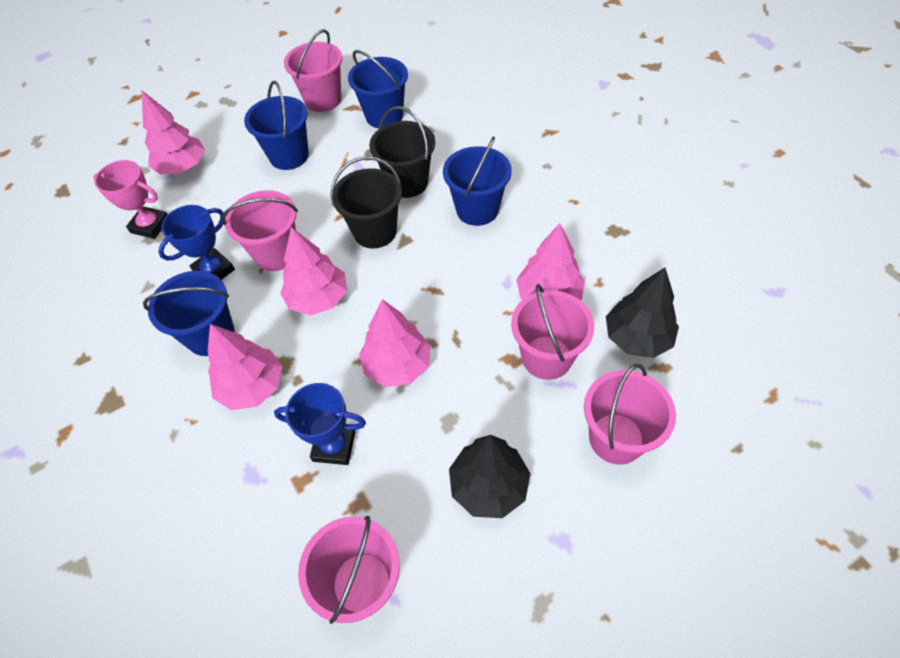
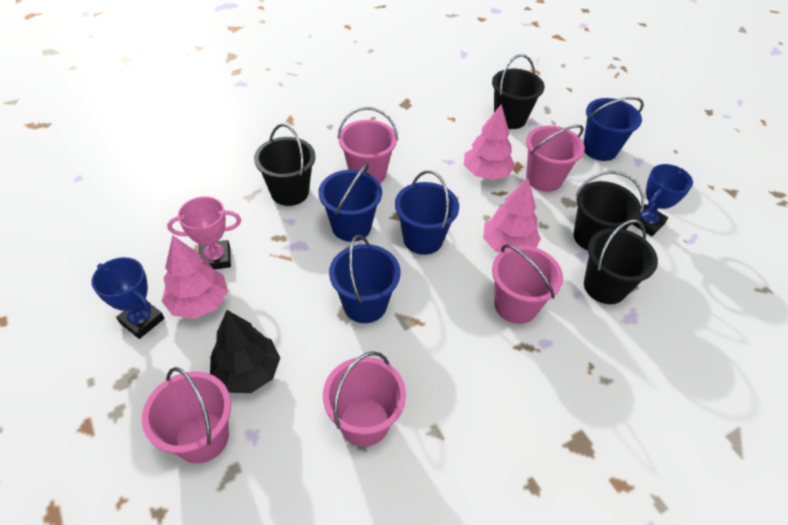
black bucket: [331,156,402,249] [369,106,435,198] = 2 -> [254,124,315,206] [492,54,545,129] [573,171,644,251] [584,219,658,304] = 4
black tree: [449,435,531,518] [606,268,679,358] = 2 -> [210,310,280,393] = 1
pink tree: [142,91,205,175] [208,324,282,410] [280,227,347,316] [359,299,431,387] [516,223,585,300] = 5 -> [162,235,228,319] [464,104,515,180] [483,178,541,253] = 3

